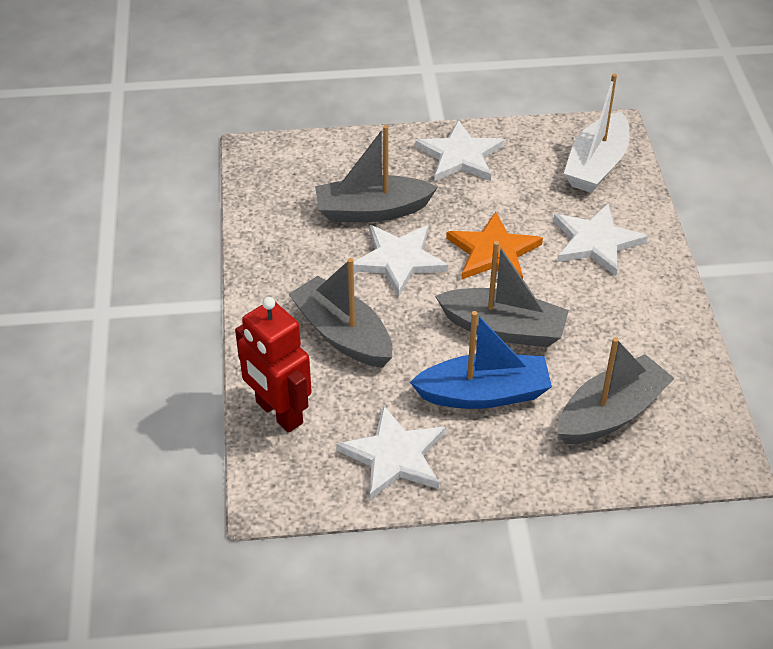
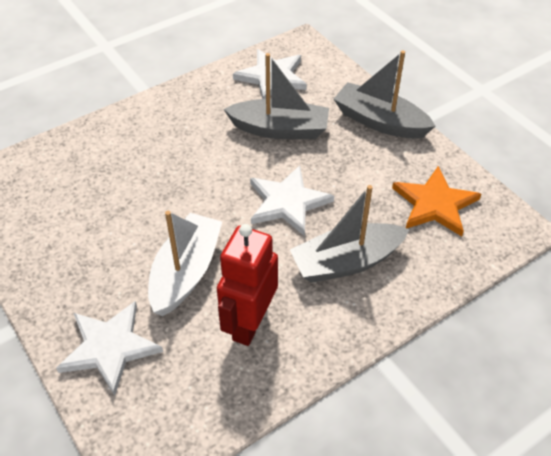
blue boat: [410,311,552,409] = 1 -> none = 0
grey boat: [288,258,392,368] [315,125,438,222] [435,241,569,347] [558,337,675,444] = 4 -> [223,53,329,139] [290,185,409,283] [334,50,435,139] = 3
white star: [337,405,445,500] [353,225,448,296] [415,120,505,182] [553,204,648,276] = 4 -> [56,301,163,396] [233,49,307,99] [250,165,334,236] = 3

